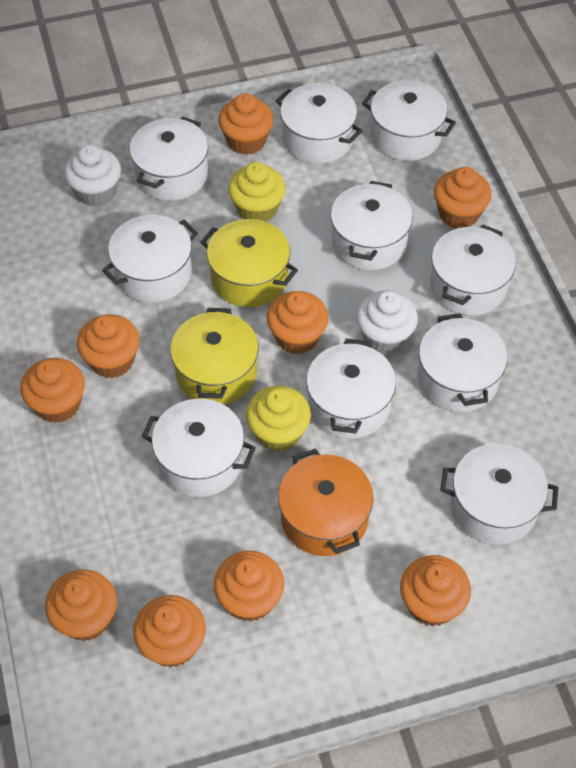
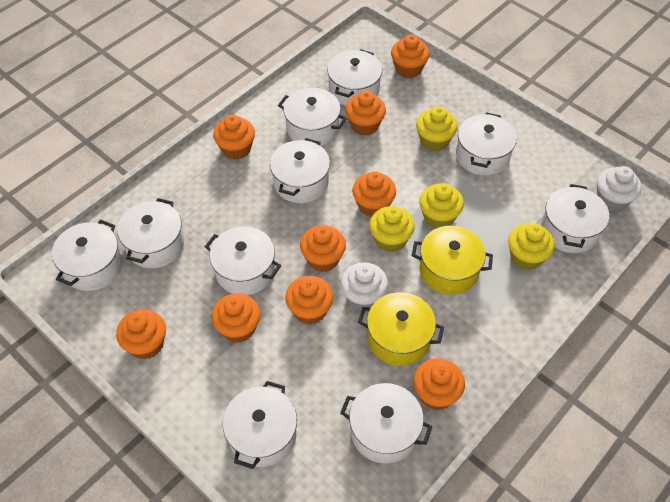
orange pot: [278,448,374,556] = 1 -> none = 0
yellow cupcake: [228,162,286,222] [246,386,311,452] = 2 -> [369,206,415,252] [416,106,458,151] [419,183,464,229] [508,223,555,270] = 4

